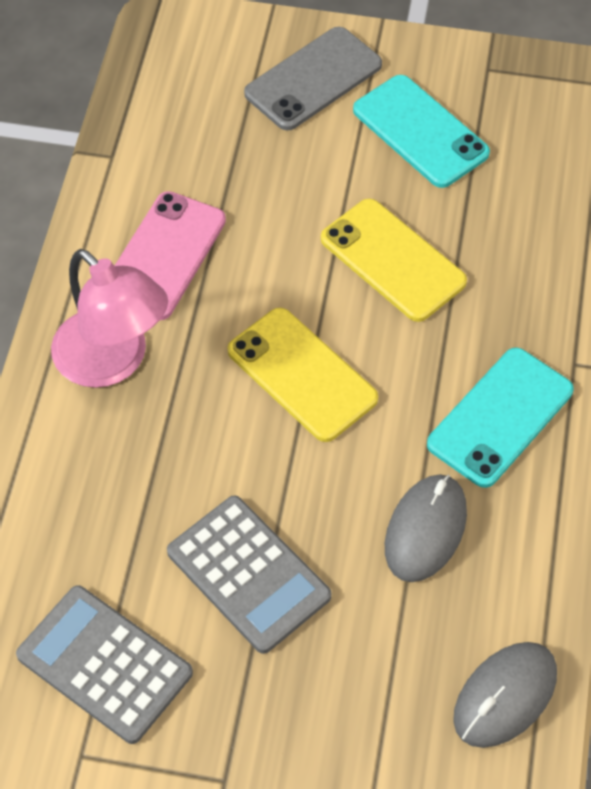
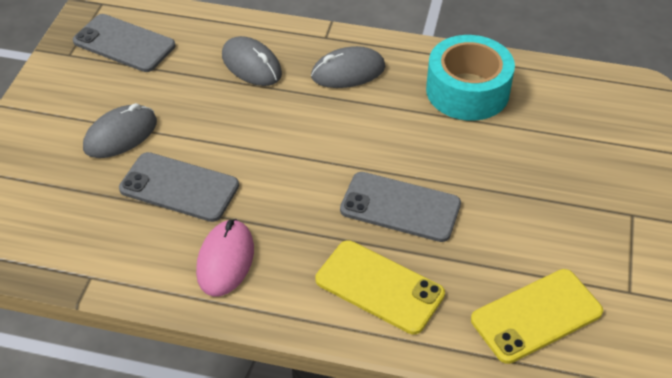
grey calculator: [16,585,193,744] [167,495,331,654] = 2 -> none = 0
grey mouse: [385,474,467,582] [453,642,557,748] = 2 -> [83,103,157,158] [222,36,282,86] [311,46,385,88] = 3
grey phone: [244,27,382,130] = 1 -> [73,14,175,72] [119,152,239,222] [340,172,461,242] = 3
pink lamp: [51,249,168,388] = 1 -> none = 0
pink mouse: none = 0 -> [196,219,254,297] = 1
pink phone: [115,191,226,320] = 1 -> none = 0
turquoise phone: [353,75,490,188] [427,348,573,488] = 2 -> none = 0
turquoise tape: none = 0 -> [426,35,515,121] = 1

